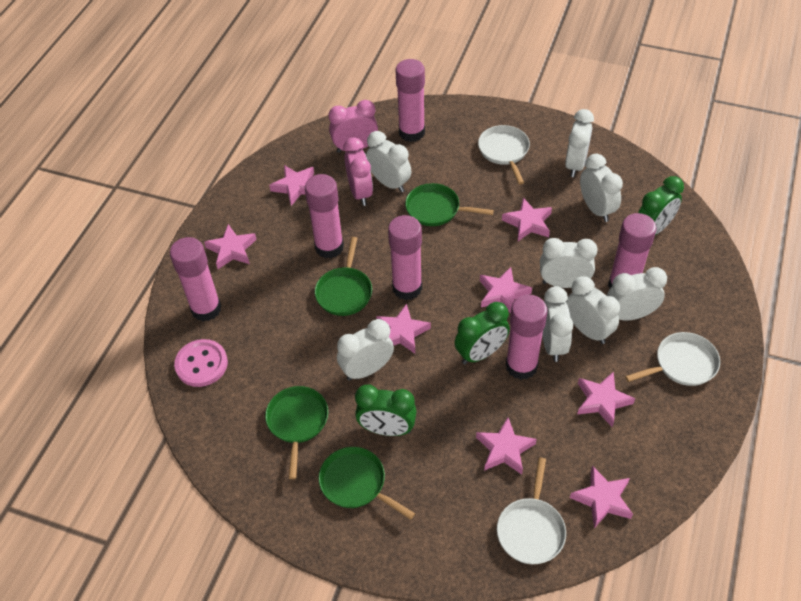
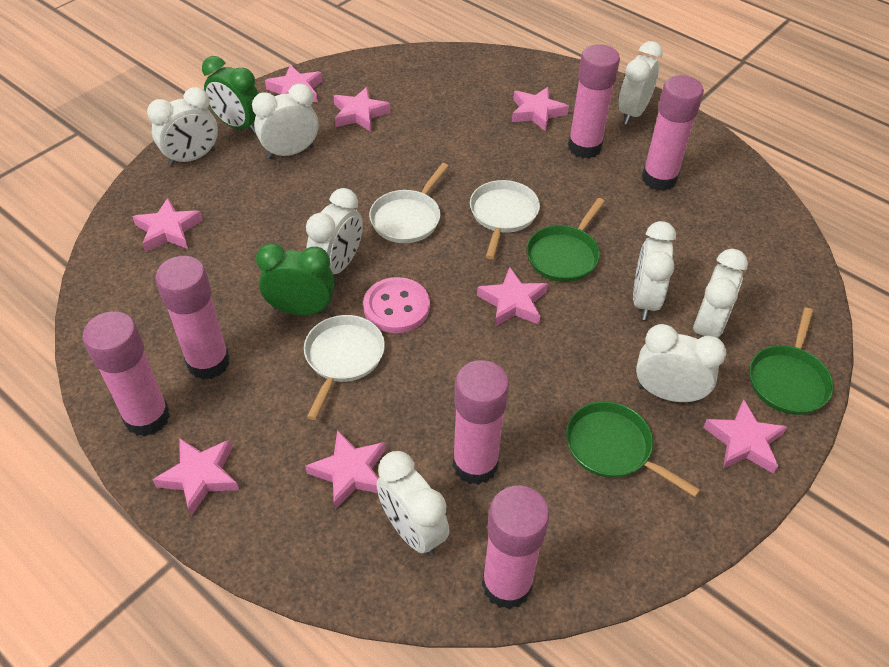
green clock: [355,385,417,436] [455,302,510,364] [638,176,684,235] = 3 -> [202,56,259,134] [256,243,335,316] = 2
green pan: [265,386,328,479] [315,237,372,316] [319,447,415,520] [405,183,494,226] = 4 -> [526,198,605,282] [566,401,700,497] [749,307,834,415] = 3
pink clock: [329,100,378,153] [344,137,373,206] = 2 -> none = 0

